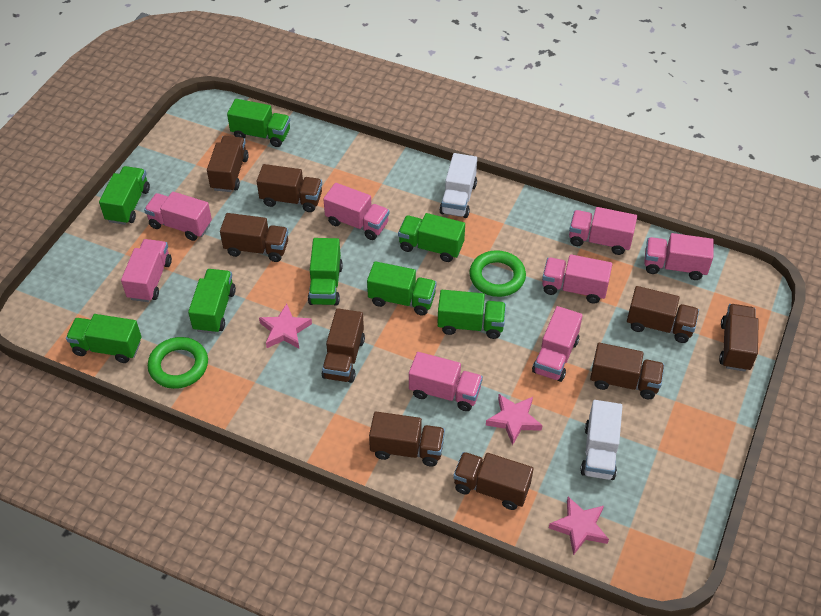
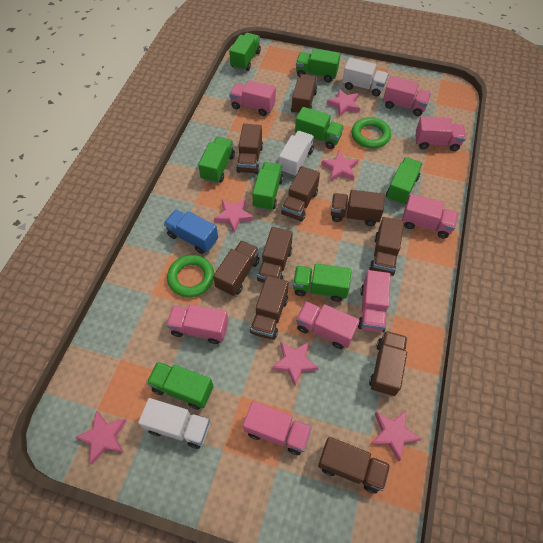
blue truck: none = 0 -> [164,210,218,254] = 1
brown truck: [207,136,249,192] [220,213,288,262] [257,164,322,212] [322,308,365,383] [369,412,445,466] [453,452,533,510] [590,343,664,399] [627,286,699,343] [719,304,759,372] = 9 -> [213,240,260,296] [236,124,263,174] [250,276,289,340] [257,227,293,283] [281,166,320,222] [291,74,317,115] [318,437,391,493] [331,190,385,226] [369,217,404,276] [369,331,407,396] = 10
pink star: [259,304,312,348] [486,394,543,445] [549,497,609,555] = 3 -> [75,411,126,464] [214,199,254,233] [272,342,319,386] [321,151,359,181] [326,89,360,117] [371,410,421,462] = 6
white truck: [439,153,477,218] [580,400,622,480] = 2 -> [138,398,210,449] [279,131,314,177] [342,58,389,97] = 3

